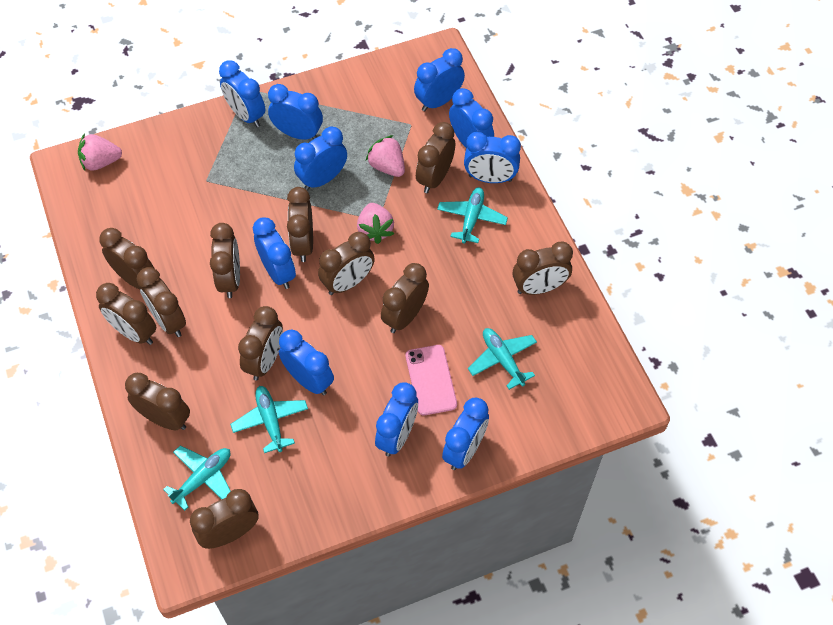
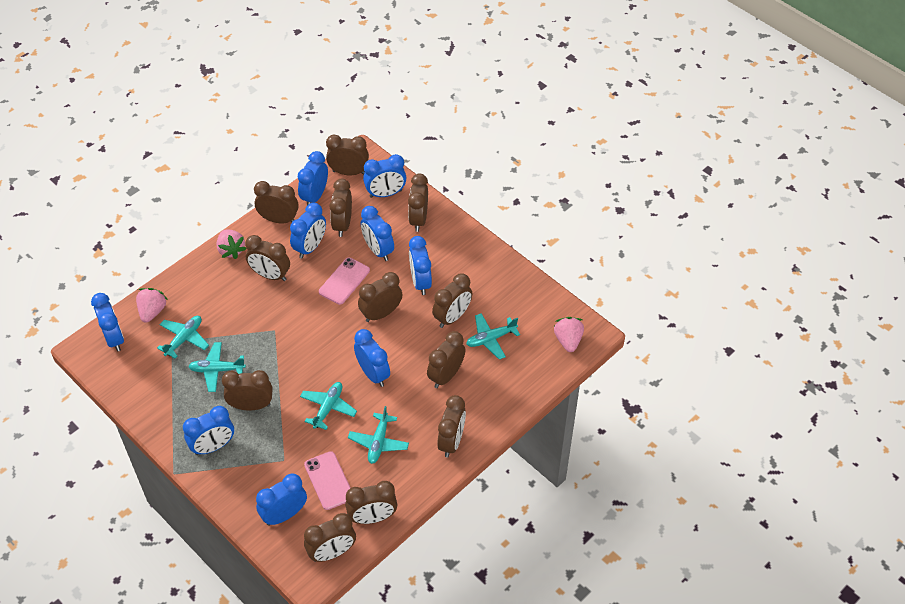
blue clock: [219,60,265,127] [253,217,296,289] [268,84,323,140] [279,329,334,395] [294,127,347,190] [375,382,418,457] [414,48,465,111] [442,398,489,470] [449,88,494,148] [464,132,521,183] = 10 -> [91,293,124,352] [183,406,234,455] [256,474,307,526] [290,203,326,258] [298,151,328,205] [354,329,390,387] [361,206,394,261] [363,154,407,198] [409,236,432,295] = 9
pink phone: [406,345,457,415] = 1 -> [304,451,351,510] [319,258,370,305] = 2
turquoise plane: [163,445,231,511] [230,386,308,453] [437,187,508,244] [468,328,537,390] = 4 -> [157,316,209,359] [188,342,246,392] [300,382,357,430] [348,406,409,464] [466,313,520,359] = 5

